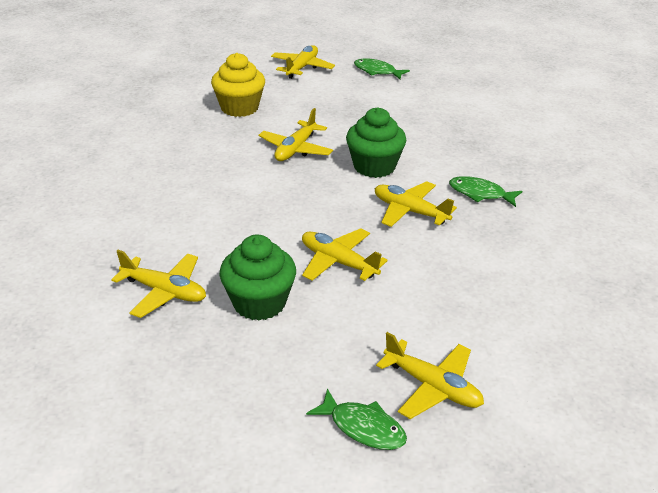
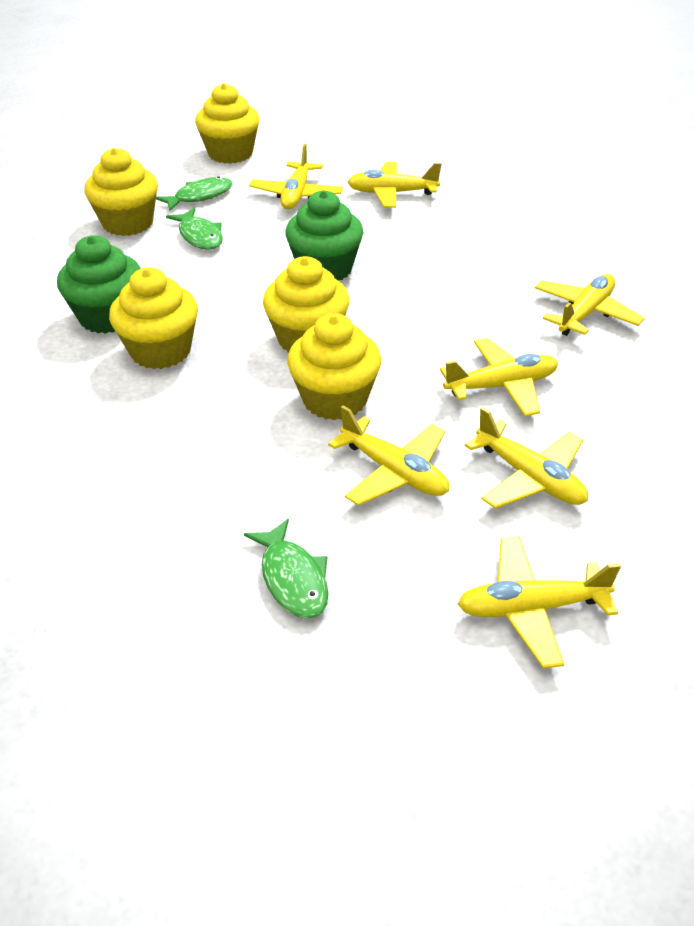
yellow cupcake: [211,53,265,117] = 1 -> [85,148,158,236] [109,267,198,369] [195,83,260,164] [263,256,350,353] [287,313,381,420] = 5
yellow plane: [111,250,206,318] [258,108,333,161] [271,45,335,79] [302,228,388,281] [375,181,457,227] [376,332,484,419] = 6 -> [249,143,343,209] [328,406,449,506] [347,162,442,208] [440,338,558,416] [458,536,621,668] [465,407,588,509] [535,274,645,336] = 7

